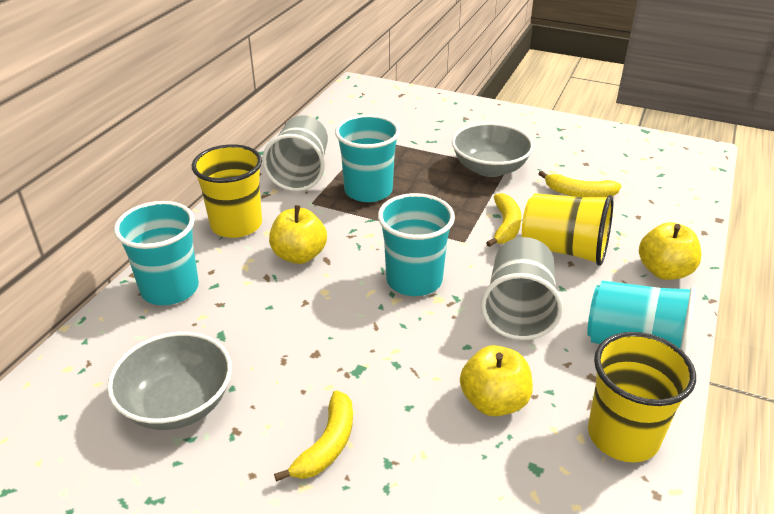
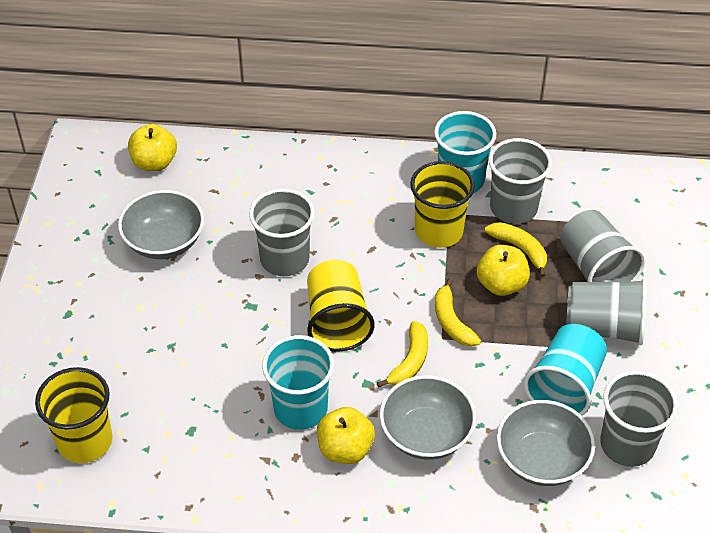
grey bowl: [107,332,232,430] [452,123,534,177] = 2 -> [118,190,204,259] [380,375,476,460] [497,400,595,486] = 3
grey cup: [262,115,328,191] [481,237,563,340] = 2 -> [249,189,315,276] [488,138,552,224] [560,210,645,282] [566,278,647,345] [600,371,678,467] = 5
turquoise cup: [114,201,199,305] [335,115,400,202] [378,193,455,296] [587,280,696,354] = 4 -> [262,335,334,430] [434,111,496,193] [524,324,607,416] = 3

